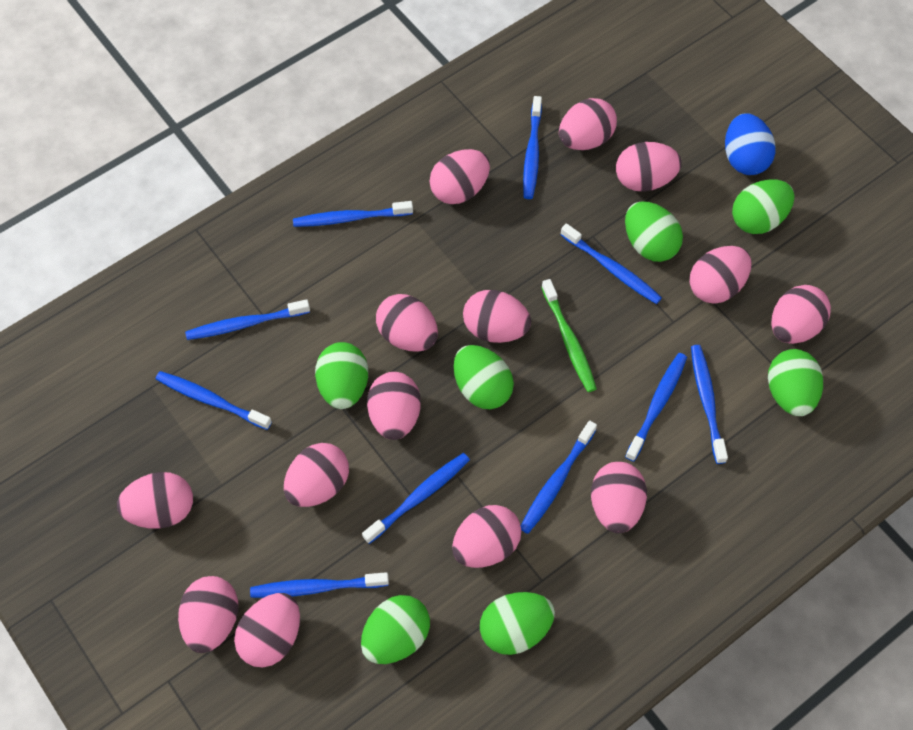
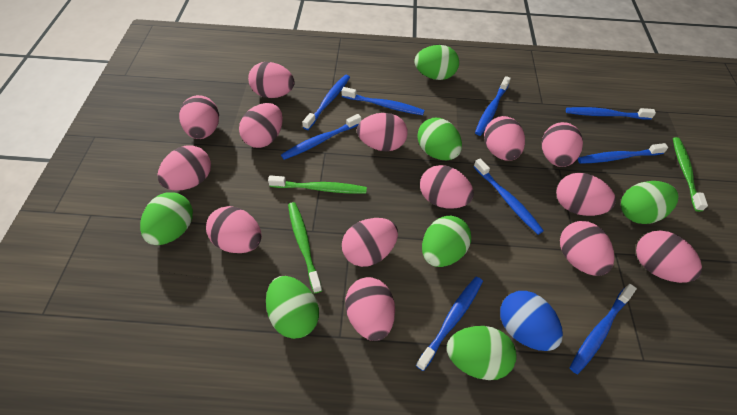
blue toothbrush: [156,371,272,430] [185,299,310,340] [250,572,389,598] [293,201,413,227] [362,453,470,544] [521,421,597,534] [523,96,542,199] [560,223,662,304] [625,353,687,462] [691,345,728,464] = 10 -> [281,114,361,160] [303,75,350,130] [342,87,424,115] [416,276,483,371] [473,158,544,235] [475,76,511,136] [566,107,656,120] [570,284,637,374] [578,143,668,164] = 9
green toothbrush: [541,279,597,392] = 1 -> [268,175,367,194] [288,202,322,293] [673,137,708,212] = 3

